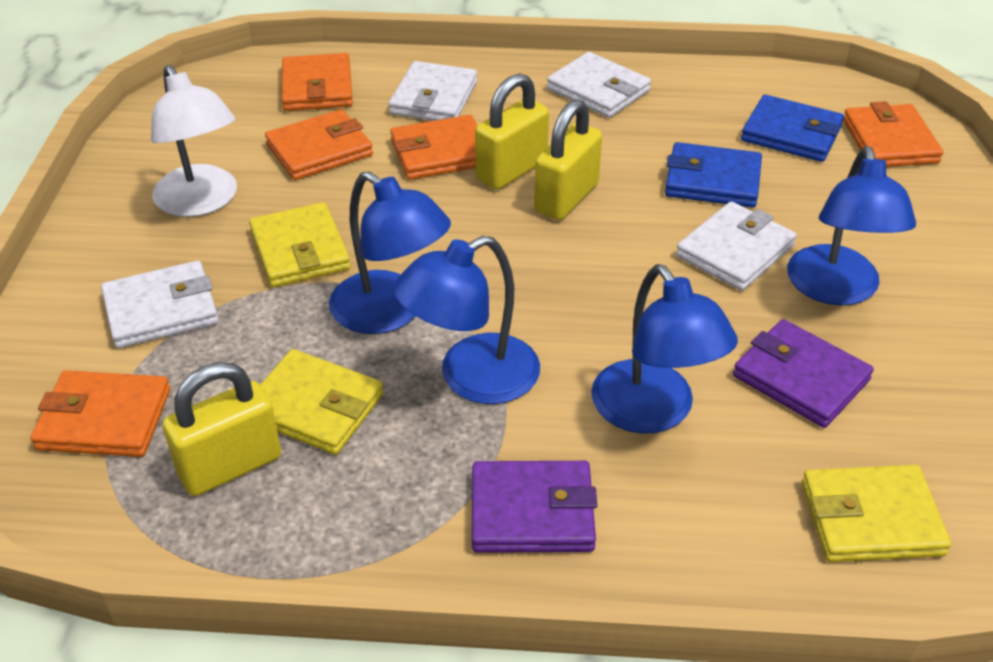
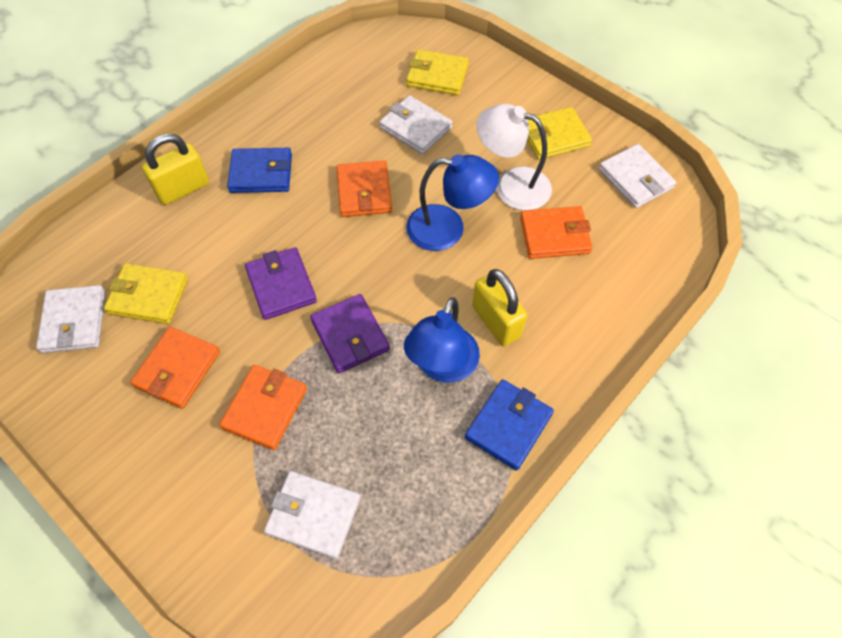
blue lamp: [329,171,451,334] [393,236,540,404] [591,264,738,434] [787,146,916,305] = 4 -> [404,297,480,383] [406,154,499,251] = 2
orange wallet: [30,370,170,457] [265,109,373,180] [282,53,353,111] [390,115,478,180] [843,101,943,167] = 5 -> [130,327,220,409] [219,365,307,450] [337,160,392,217] [520,206,593,259] = 4
yellow padlock: [163,362,281,496] [475,73,549,190] [534,99,602,220] = 3 -> [142,134,209,205] [472,269,527,346] = 2

